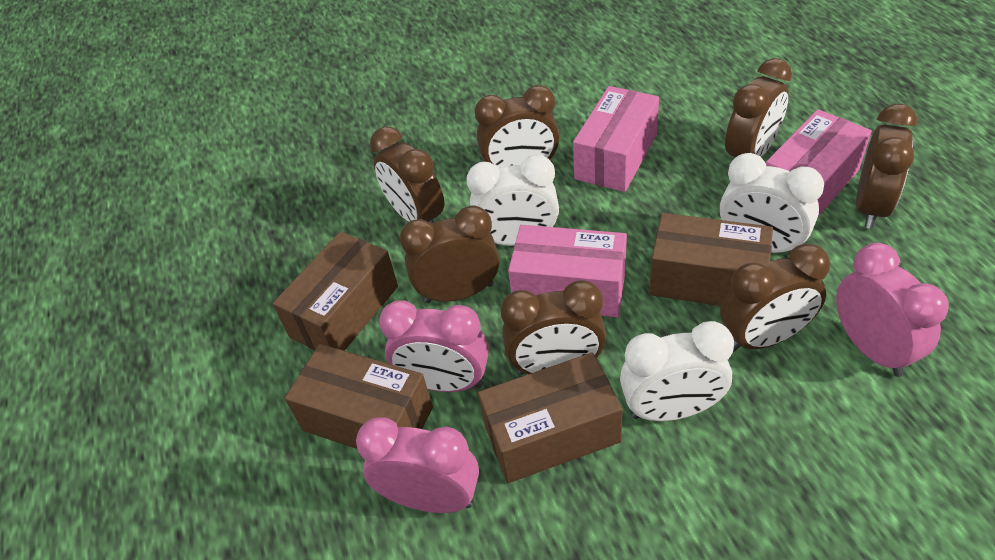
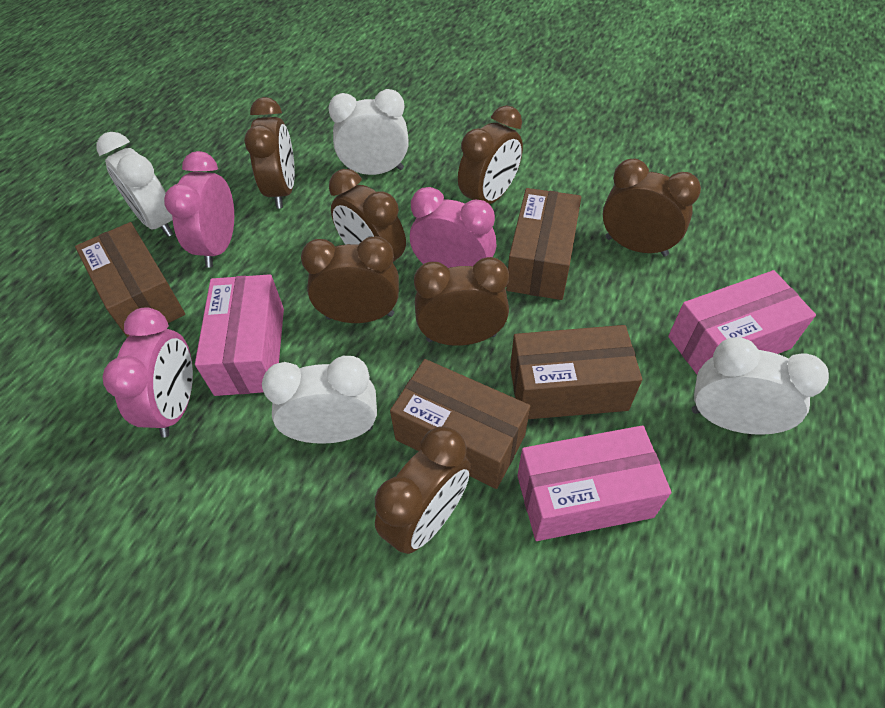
white clock: [466,154,559,246] [620,321,734,421] [720,153,824,253] = 3 -> [97,132,173,237] [262,356,377,444] [328,89,409,175] [692,337,829,435] = 4

